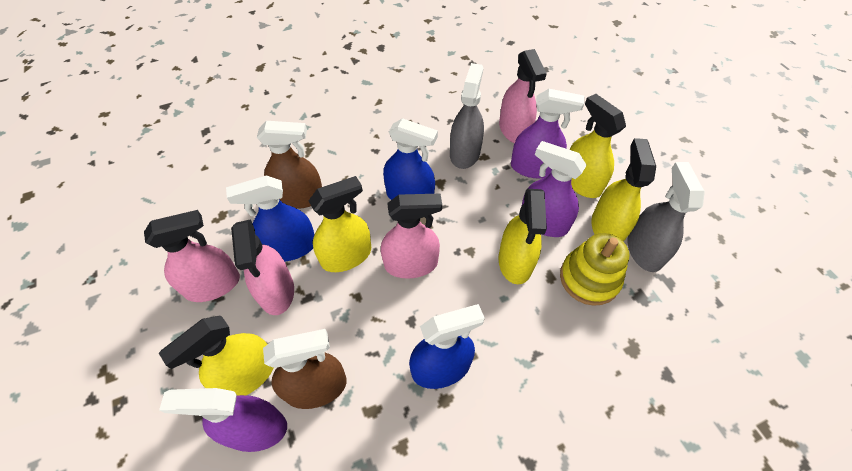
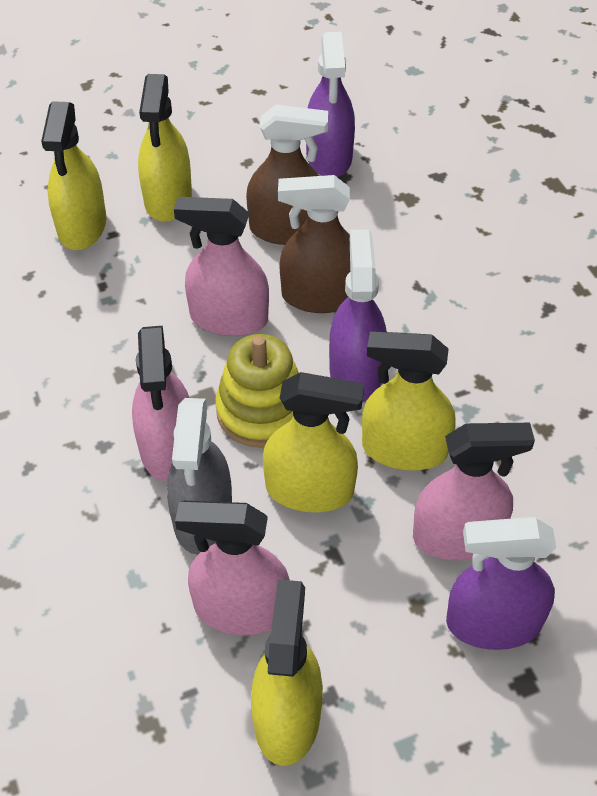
blue spray bottle: [226,176,314,261] [383,118,438,200] [409,304,485,389] = 3 -> none = 0
grey spray bottle: [450,63,484,169] [628,162,705,272] = 2 -> [167,398,232,555] = 1

